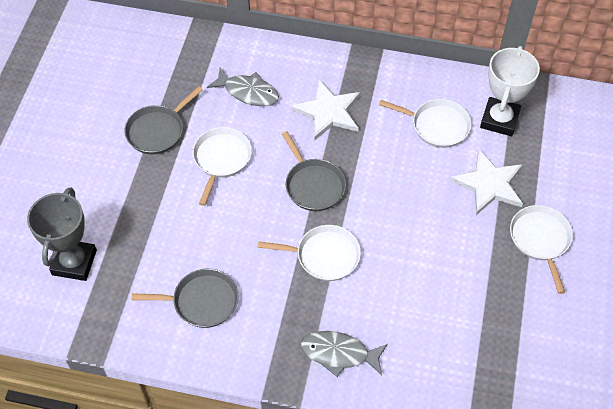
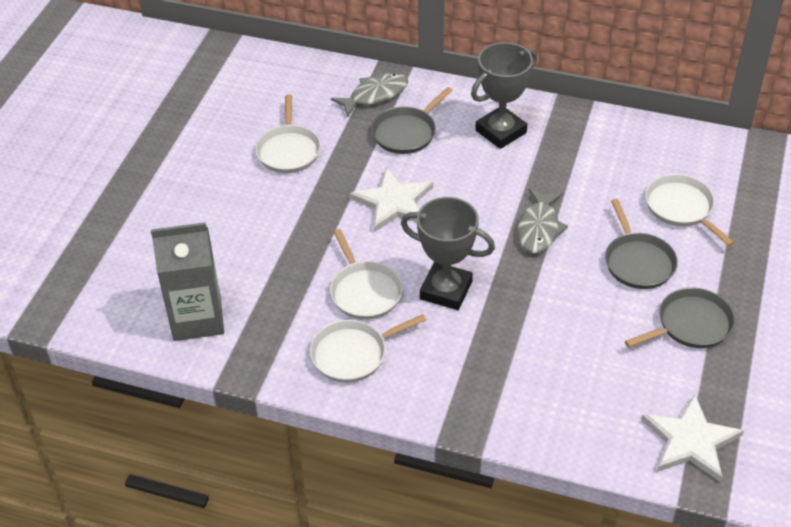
grey carton: none = 0 -> [151,222,224,341] = 1
grey trophy: [27,187,97,281] = 1 -> [401,197,495,310] [471,42,537,149] = 2
white trophy: [480,46,540,136] = 1 -> none = 0

